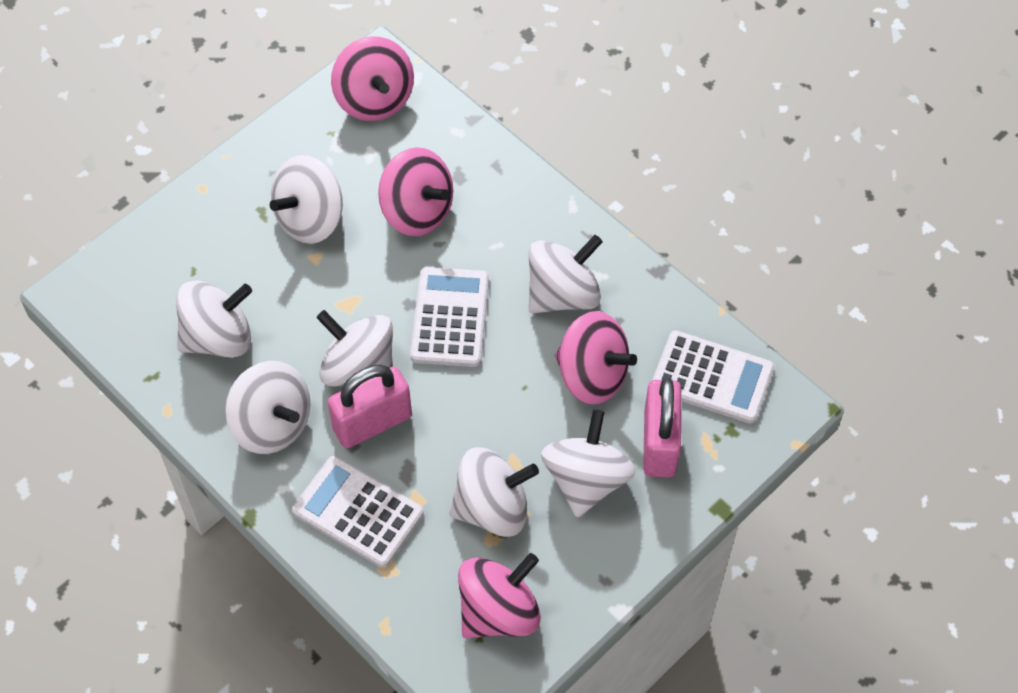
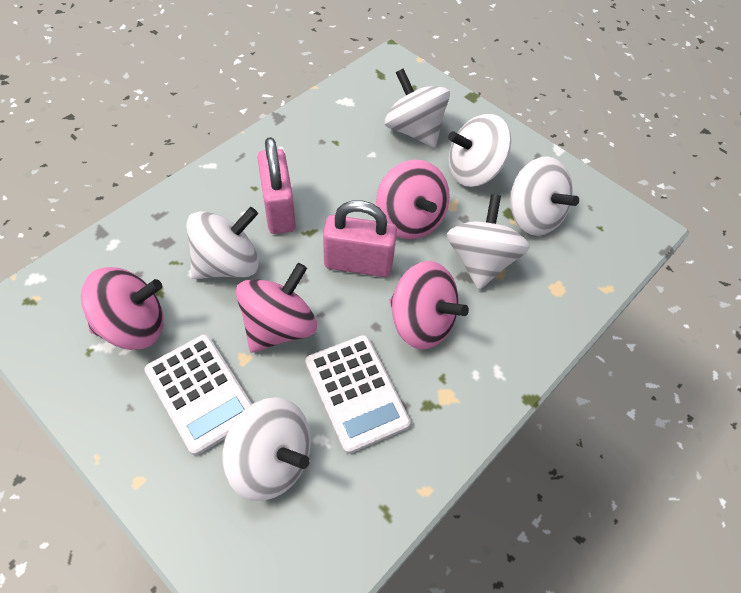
white calculator: [292,456,424,568] [410,267,489,367] [652,331,774,424] = 3 -> [144,334,252,456] [305,335,411,454] = 2
white spinning top: [176,280,252,358] [225,361,311,454] [270,155,343,244] [317,310,393,387] [449,447,539,537] [529,235,603,313] [541,409,636,518] = 7 -> [186,207,259,279] [222,397,311,501] [385,68,450,148] [447,194,530,290] [448,114,511,187] [510,156,579,236] = 6

